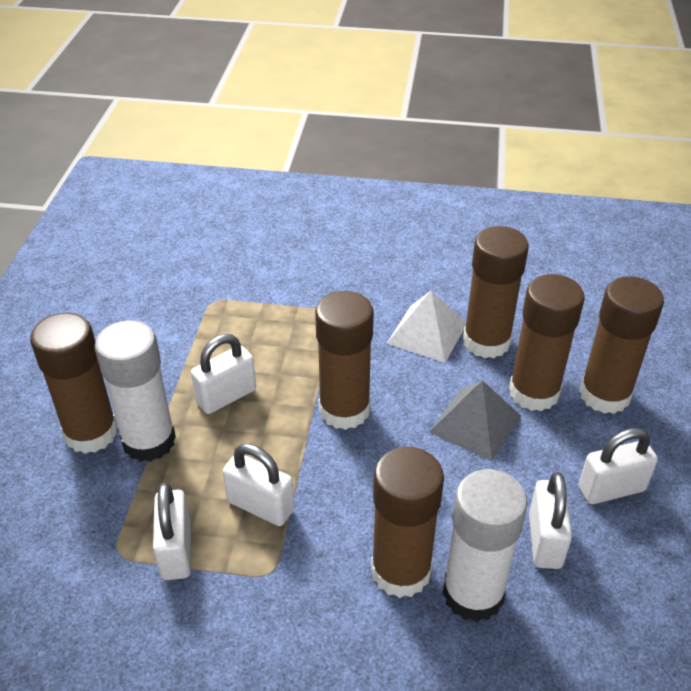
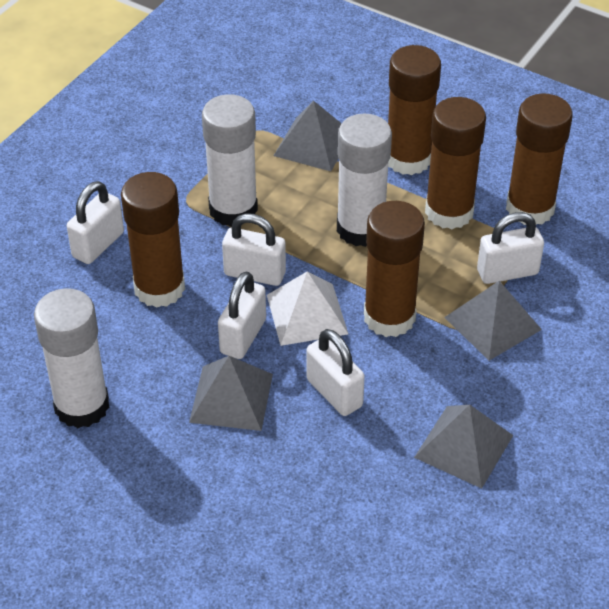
brown glue stick: [30,313,118,454] [315,291,374,430] [371,447,444,598] [463,226,529,358] [509,274,585,411] [579,276,664,414] = 6 -> [121,172,185,308] [364,201,425,337] [388,45,441,175] [425,97,486,229] [506,93,573,225] = 5
grey pyramid: [429,380,521,461] = 1 -> [189,356,273,431] [273,101,342,171] [414,405,513,489] [444,281,542,360] = 4
white glue stick: [95,320,176,462] [443,469,528,622] = 2 -> [34,288,109,428] [202,94,258,227] [337,114,392,247] = 3

